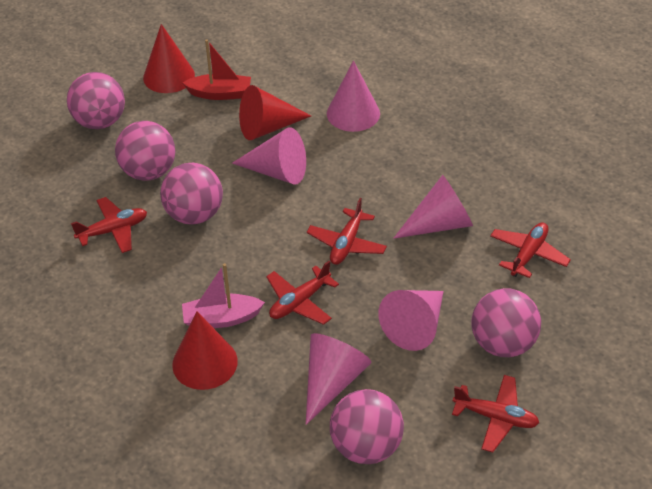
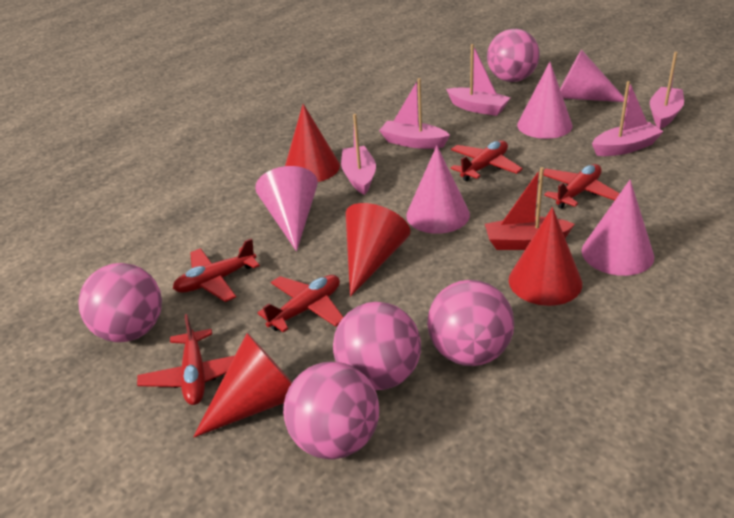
pink boat: [182,263,265,328] = 1 -> [341,114,376,195] [379,78,450,149] [446,44,510,116] [592,81,664,156] [650,52,684,129] = 5
red cone: [143,24,195,93] [172,311,238,390] [239,85,311,140] = 3 -> [193,333,292,438] [285,104,340,182] [346,203,410,297] [509,207,582,306] = 4

